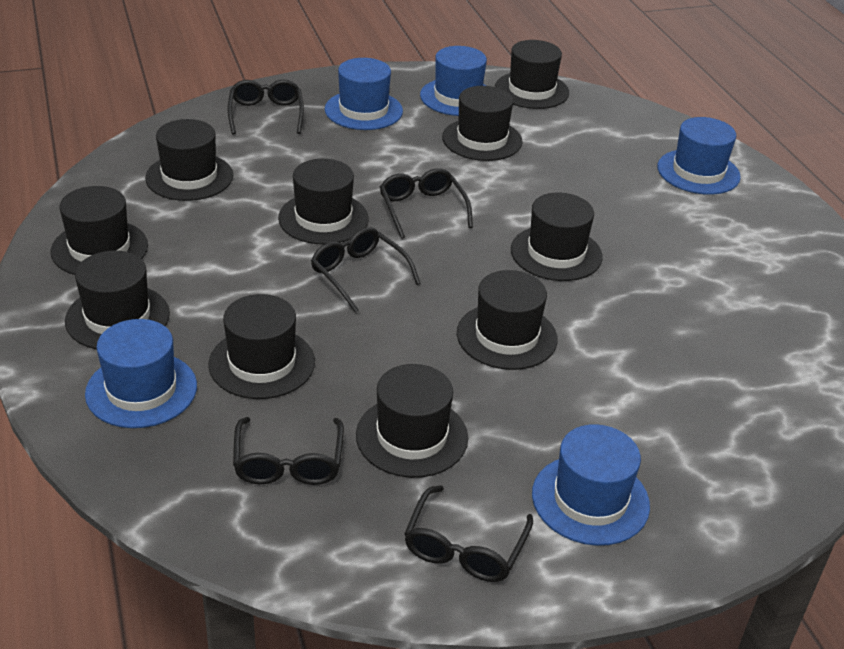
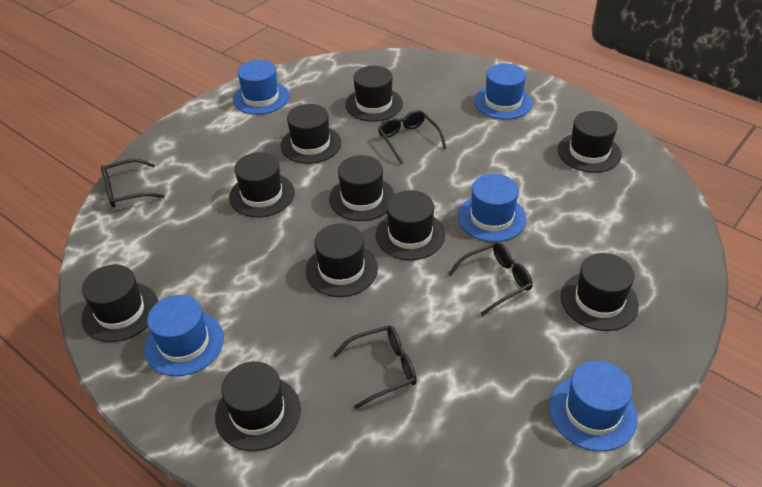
black glasses: [228,80,304,135] [233,417,344,485] [311,227,421,313] [380,168,473,239] [404,485,533,582] = 5 -> [101,159,165,207] [333,325,417,409] [378,110,447,164] [448,242,533,316] = 4

